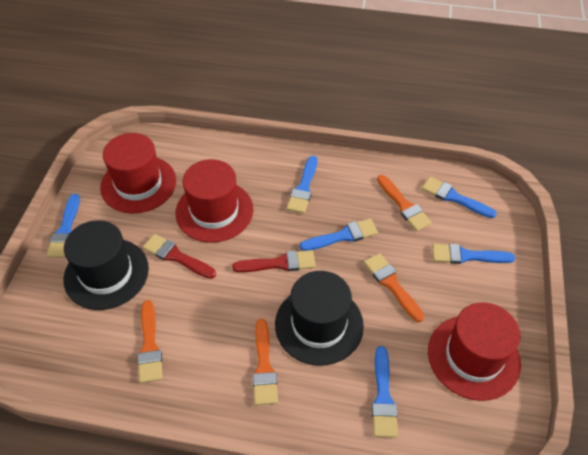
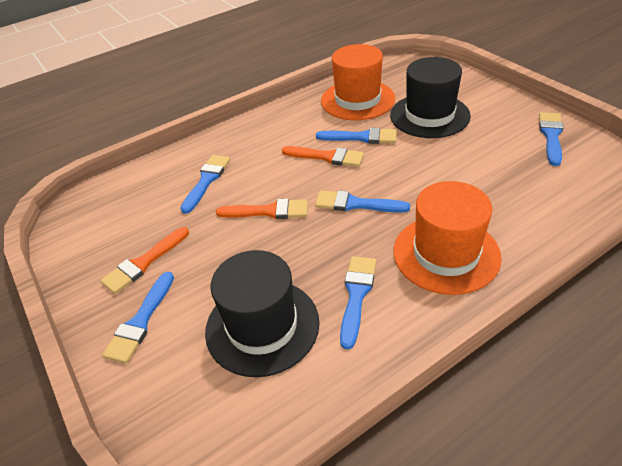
orange brush: [137,300,162,383] [253,319,278,405] [364,253,424,322] [377,175,432,231] = 4 -> [100,227,189,294] [216,199,308,219] [282,146,364,167] = 3
orange hat: none = 0 -> [321,44,395,120] [394,181,502,295] = 2
red brush: [143,234,216,279] [232,250,316,272] = 2 -> none = 0
red hat: [100,133,176,214] [175,159,253,243] [428,302,521,401] = 3 -> none = 0

